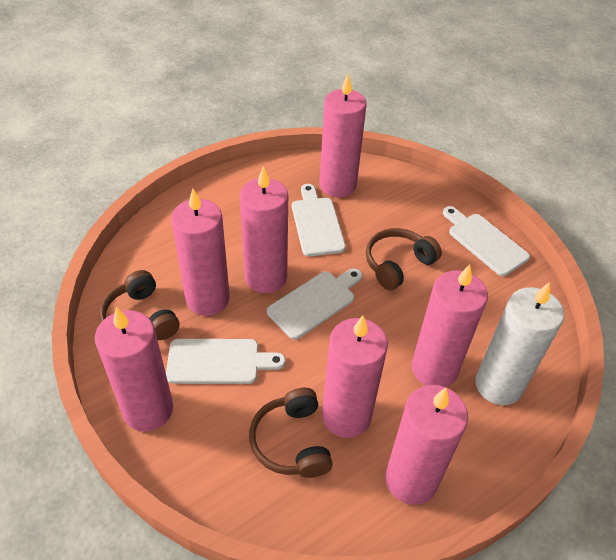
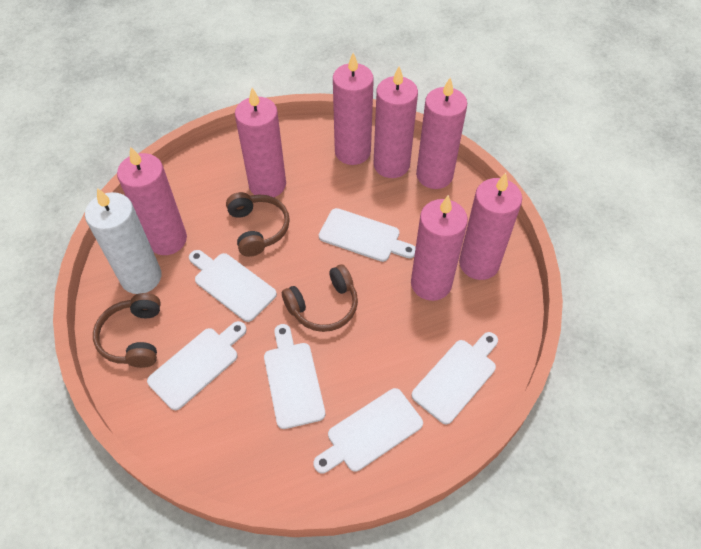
white cutting board: [166,339,286,384] [267,268,362,339] [292,184,346,256] [443,206,530,276] = 4 -> [147,321,247,410] [189,250,277,322] [264,324,325,429] [313,388,423,473] [319,208,416,262] [412,332,498,424] = 6

